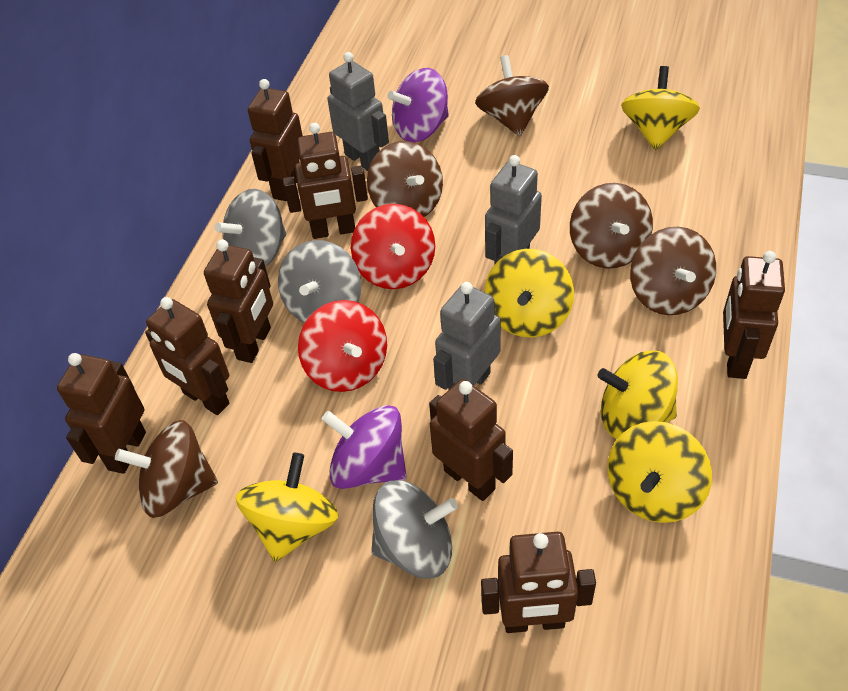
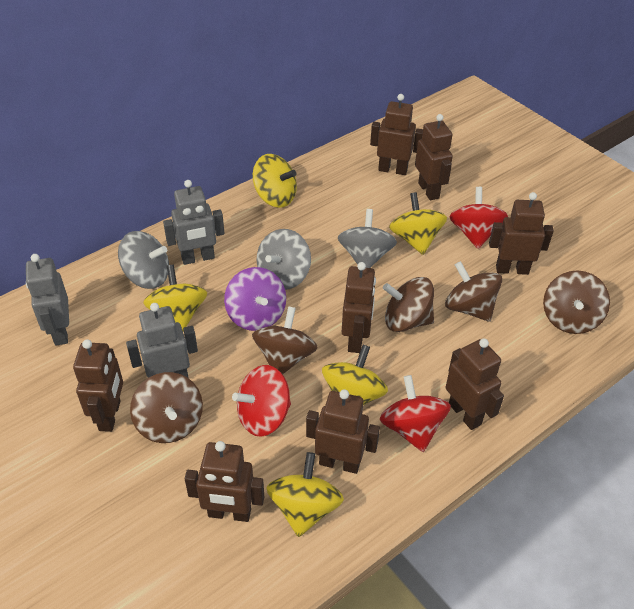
purple spinning top: [322,405,407,489] [388,68,449,142] = 2 -> [224,267,286,331] = 1
red spinning top: [298,300,387,392] [351,204,435,289] = 2 -> [232,365,291,437] [380,375,451,452] [449,187,508,249] = 3

